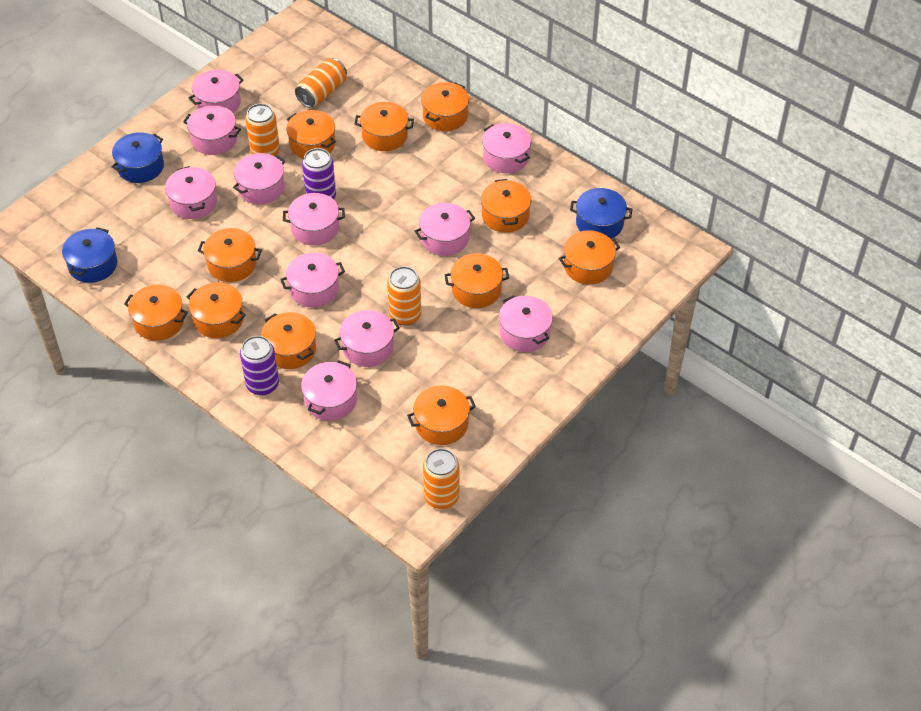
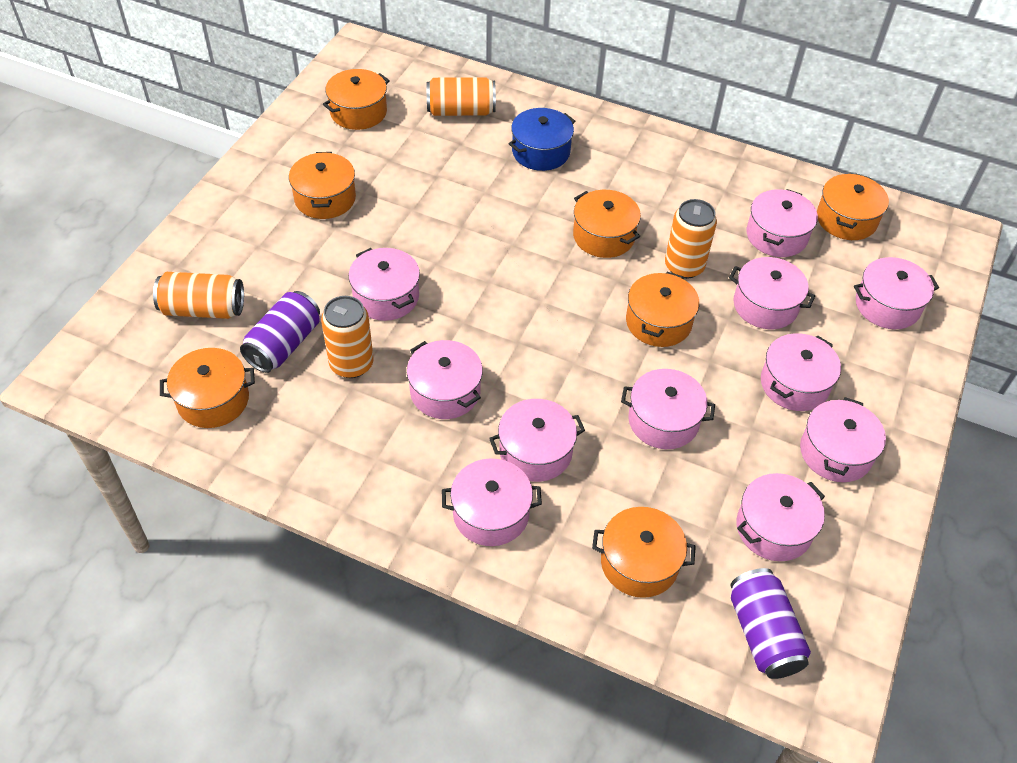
blue pot: [62,227,117,283] [112,132,164,183] [570,188,632,239] = 3 -> [509,108,575,171] = 1
orange pot: [124,285,188,341] [187,282,246,338] [198,228,262,282] [261,312,316,369] [286,110,336,159] [355,102,414,151] [407,385,476,445] [421,82,469,131] [445,253,509,308] [481,179,532,233] [559,230,620,285] = 11 -> [160,348,255,428] [289,152,356,219] [323,69,390,130] [573,190,641,258] [592,507,696,598] [626,272,699,347] [817,173,889,240] = 7

